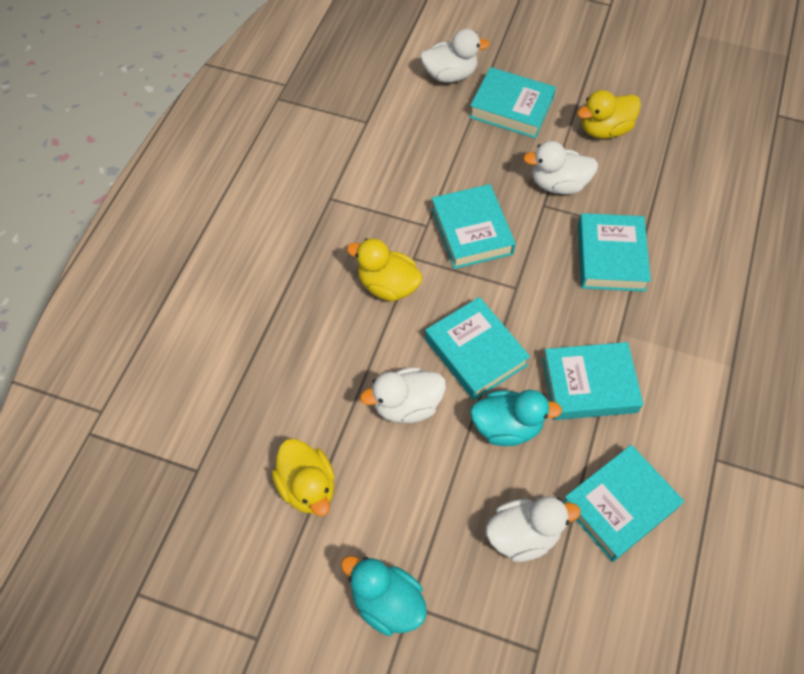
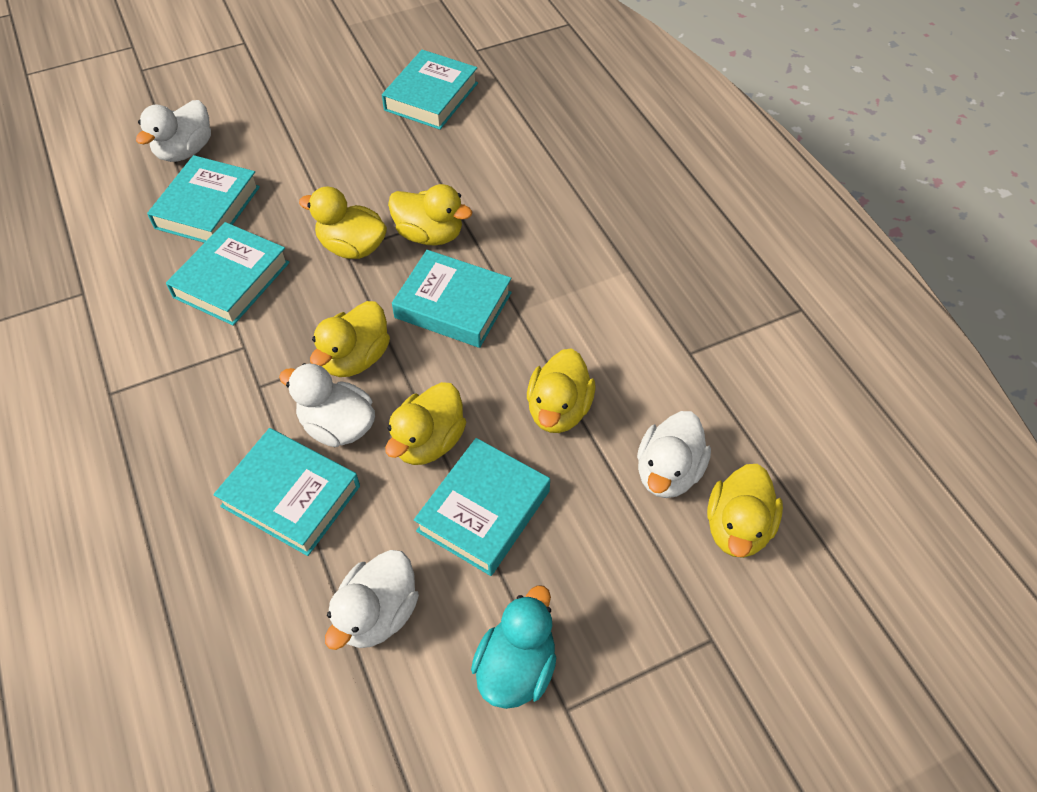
turquoise duck: [341,556,427,636] [470,390,562,446] = 2 -> [471,585,556,709] = 1
yellow duck: [272,439,335,516] [347,238,423,301] [577,90,641,139] = 3 -> [299,187,387,259] [310,301,390,377] [385,382,466,465] [388,184,472,246] [527,348,595,433] [707,464,783,558] = 6

